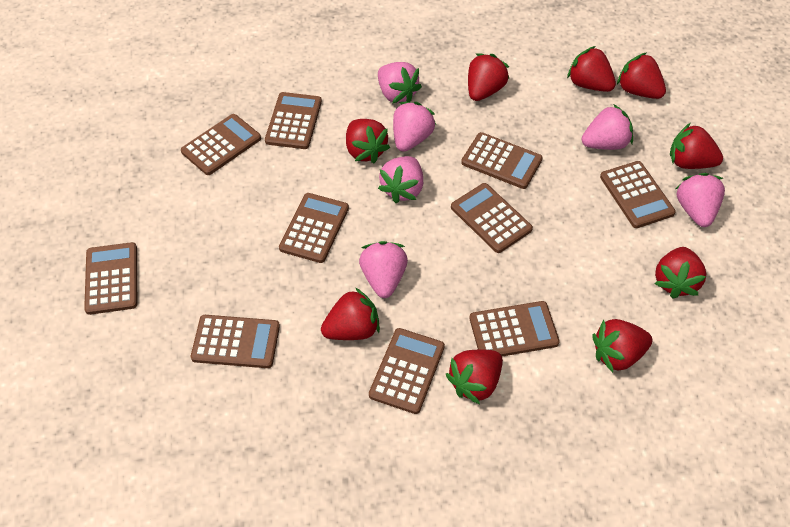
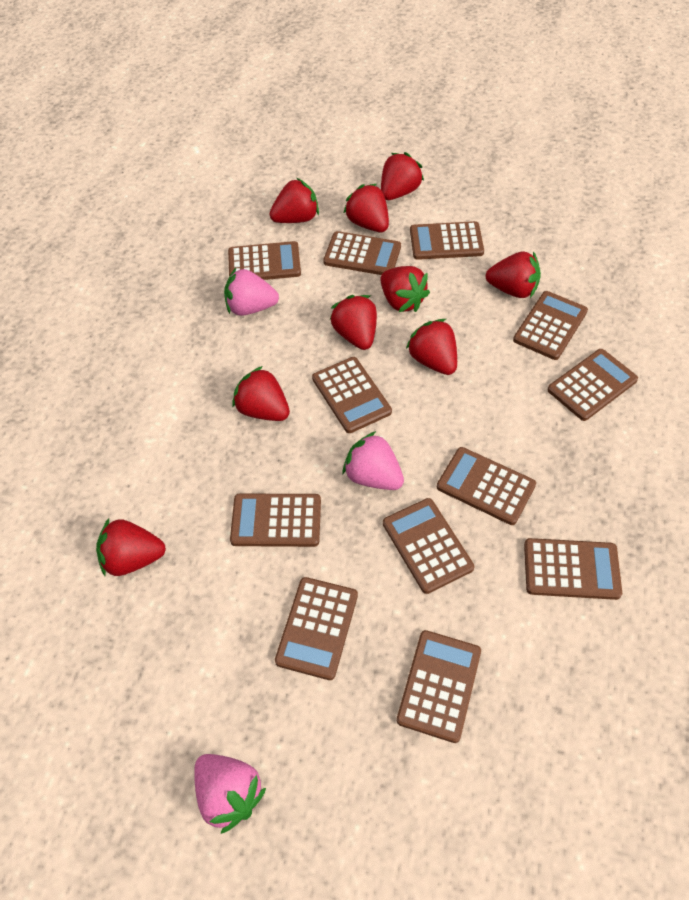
brown calculator: [84,242,137,315] [181,114,261,175] [191,315,280,368] [265,92,322,149] [279,193,349,263] [369,328,445,414] [451,183,533,253] [461,132,543,189] [469,301,560,356] [600,161,676,228] = 10 -> [228,241,301,280] [230,494,321,547] [275,577,358,680] [312,357,392,433] [323,231,401,275] [383,498,474,594] [397,630,481,743] [410,221,484,260] [437,447,536,525] [513,291,588,360] [524,538,622,600] [548,349,638,421] = 12
pink strawberry: [359,241,408,298] [378,62,422,103] [378,156,423,203] [393,102,436,152] [582,105,633,150] [676,173,725,227] = 6 -> [194,754,266,834] [224,268,279,316] [343,431,404,490] = 3

